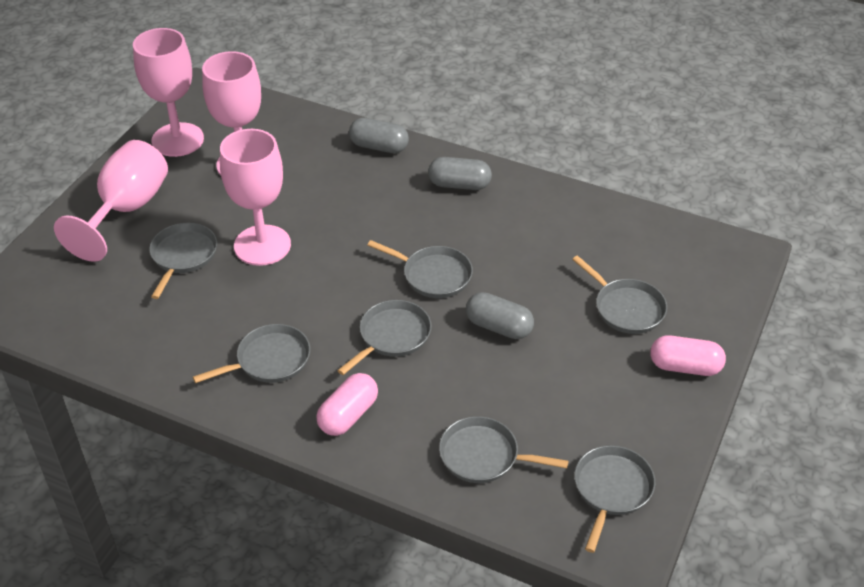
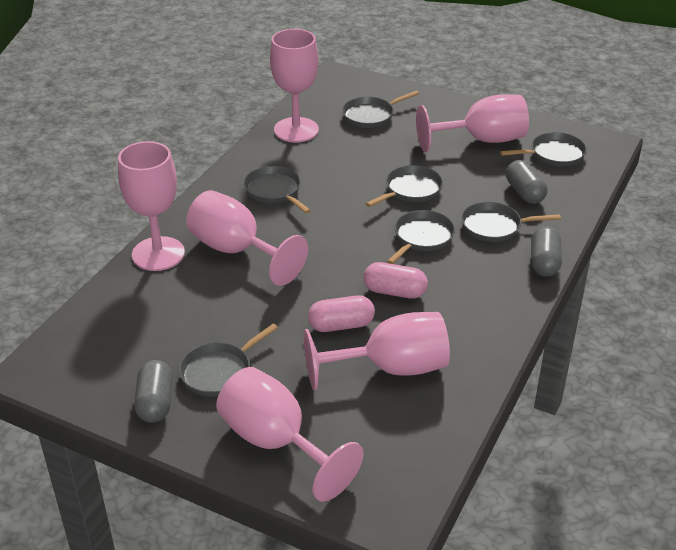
pink goblet: [54,140,168,262] [133,28,204,157] [202,51,261,175] [220,129,291,266] = 4 -> [118,141,185,271] [186,190,308,286] [216,367,363,502] [270,29,319,143] [304,312,450,390] [416,95,529,152] = 6

